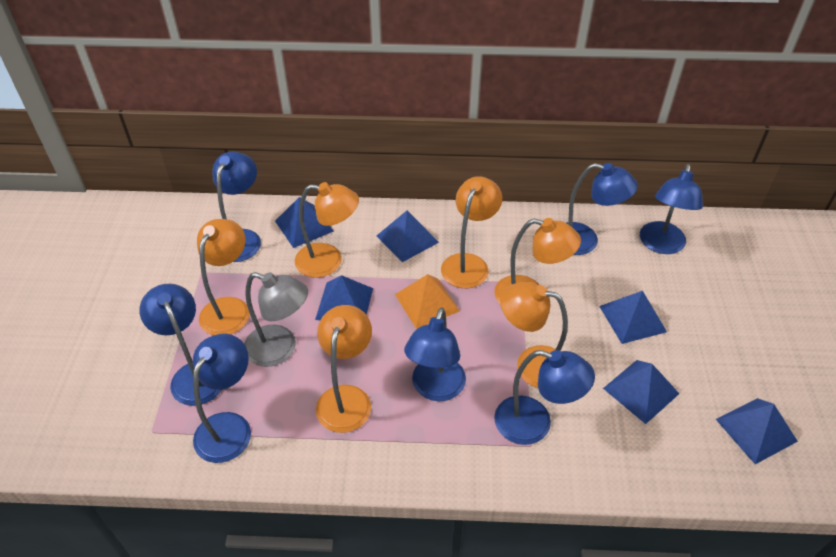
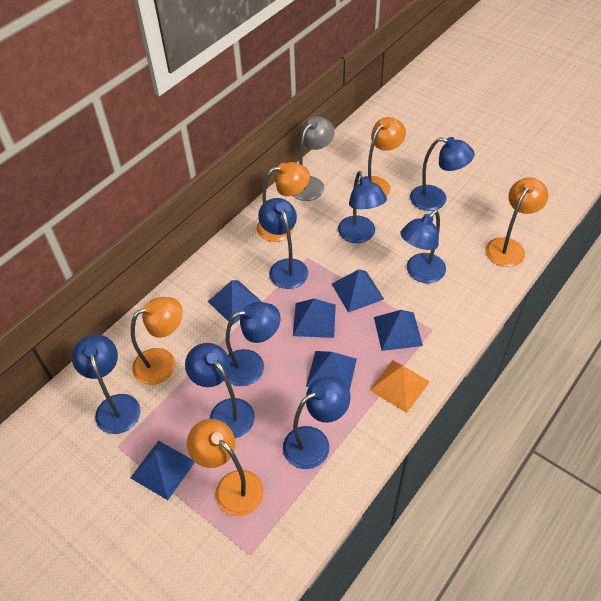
blue lamp: [139,284,221,406] [193,333,251,463] [213,152,261,262] [404,307,466,401] [494,350,595,445] [566,163,638,255] [640,164,703,254] = 7 -> [72,334,141,434] [185,343,255,438] [226,302,280,386] [258,198,308,289] [283,376,351,469] [338,171,387,243] [400,210,446,283] [410,137,475,211] = 8
orange lamp: [197,219,249,336] [295,182,359,278] [316,305,372,433] [441,176,502,288] [494,218,581,304] [500,282,568,388] = 6 -> [131,297,183,385] [187,419,264,516] [257,162,310,242] [357,117,406,197] [486,177,549,267] = 5

